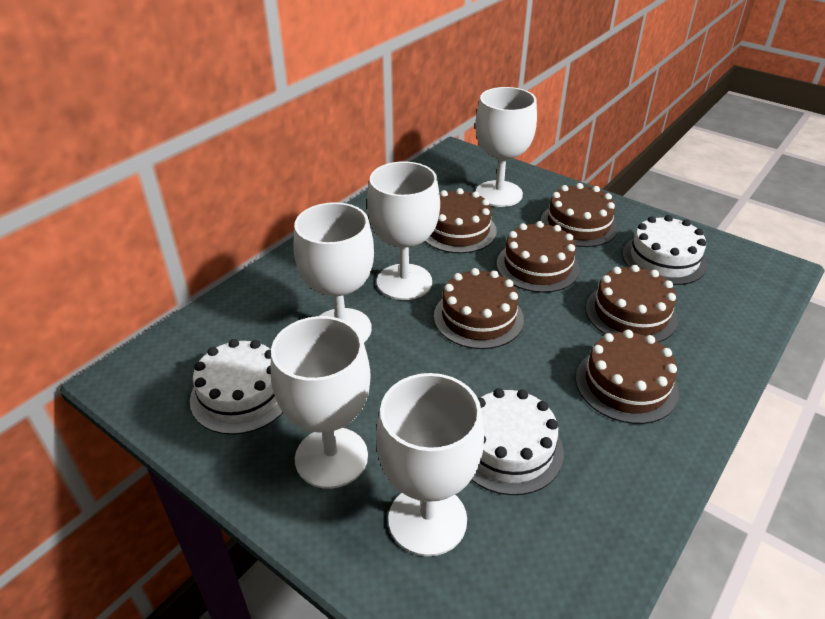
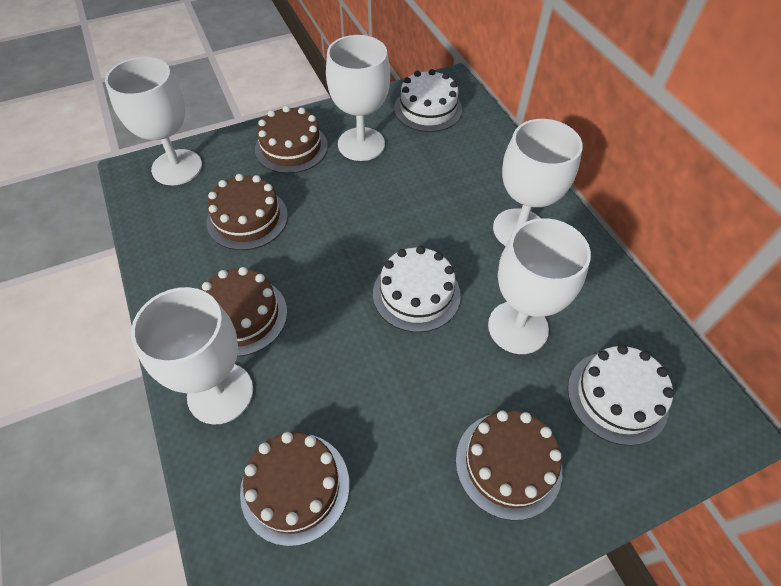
brown cake: [425,188,497,253] [434,268,524,349] [497,221,580,293] [540,183,618,247] [576,330,679,424] [586,265,678,342] = 6 -> [201,267,287,357] [207,174,288,250] [240,432,349,546] [255,106,328,174] [456,411,562,520] = 5

